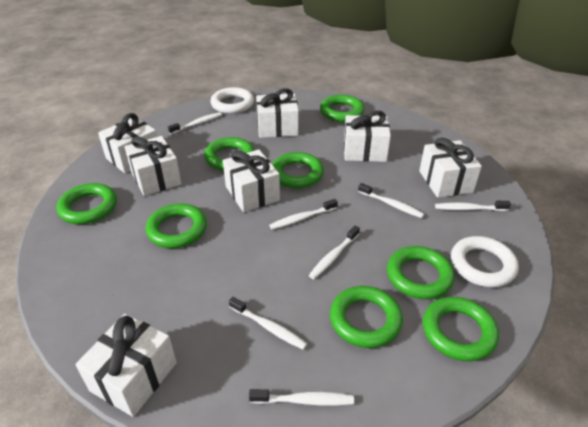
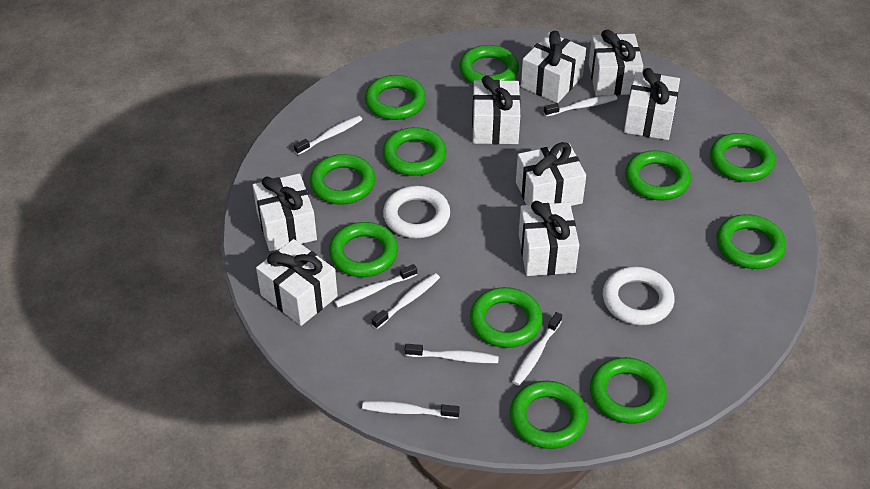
green ring: [57,183,117,224] [146,203,207,248] [204,137,255,171] [272,152,324,188] [320,95,365,122] [330,286,403,348] [387,246,455,299] [423,297,499,361] = 8 -> [310,154,375,205] [329,222,398,277] [365,75,426,120] [382,127,447,176] [459,45,519,84] [470,287,543,348] [510,381,587,449] [590,357,667,424] [625,150,691,201] [710,133,775,182] [716,214,786,269] = 11
white gift: [75,314,177,417] [98,113,157,173] [124,136,181,196] [223,149,280,212] [256,88,299,138] [344,110,391,162] [419,138,482,198] = 7 -> [252,173,317,251] [256,239,338,326] [472,76,520,144] [516,142,586,206] [519,201,579,276] [521,31,586,103] [589,30,643,96] [624,68,680,140] = 8

